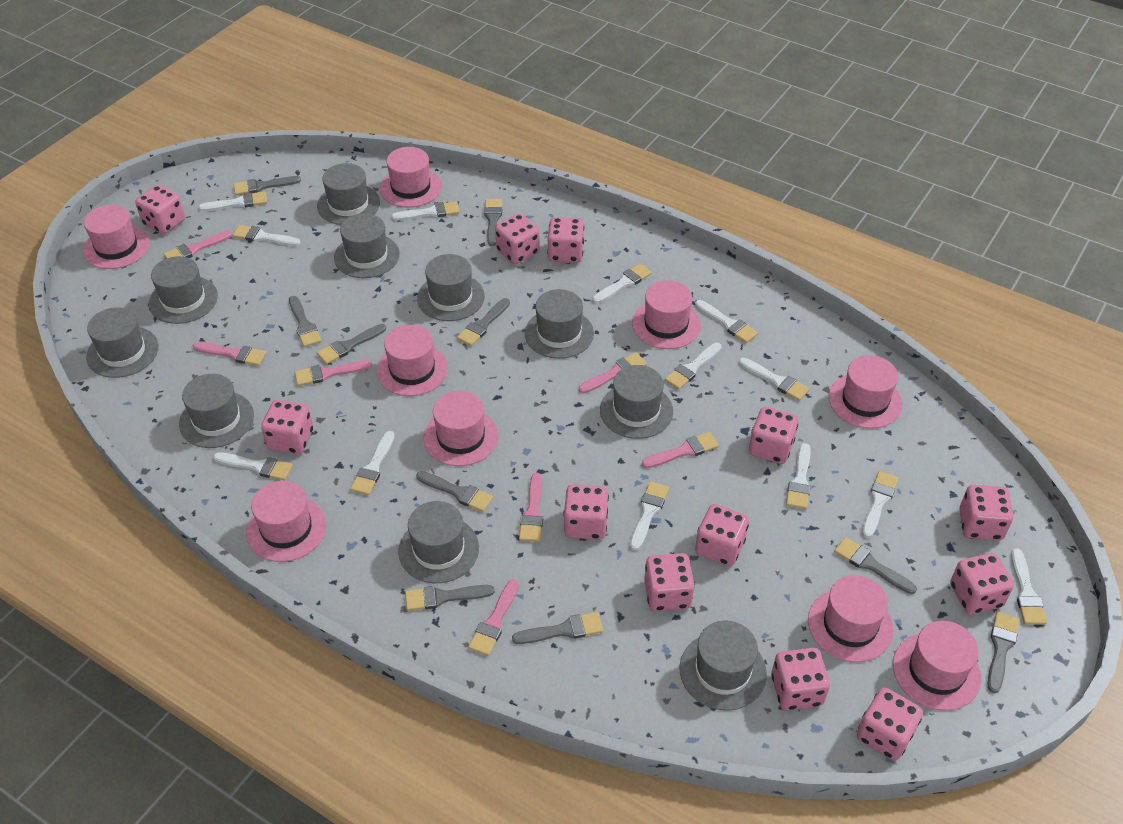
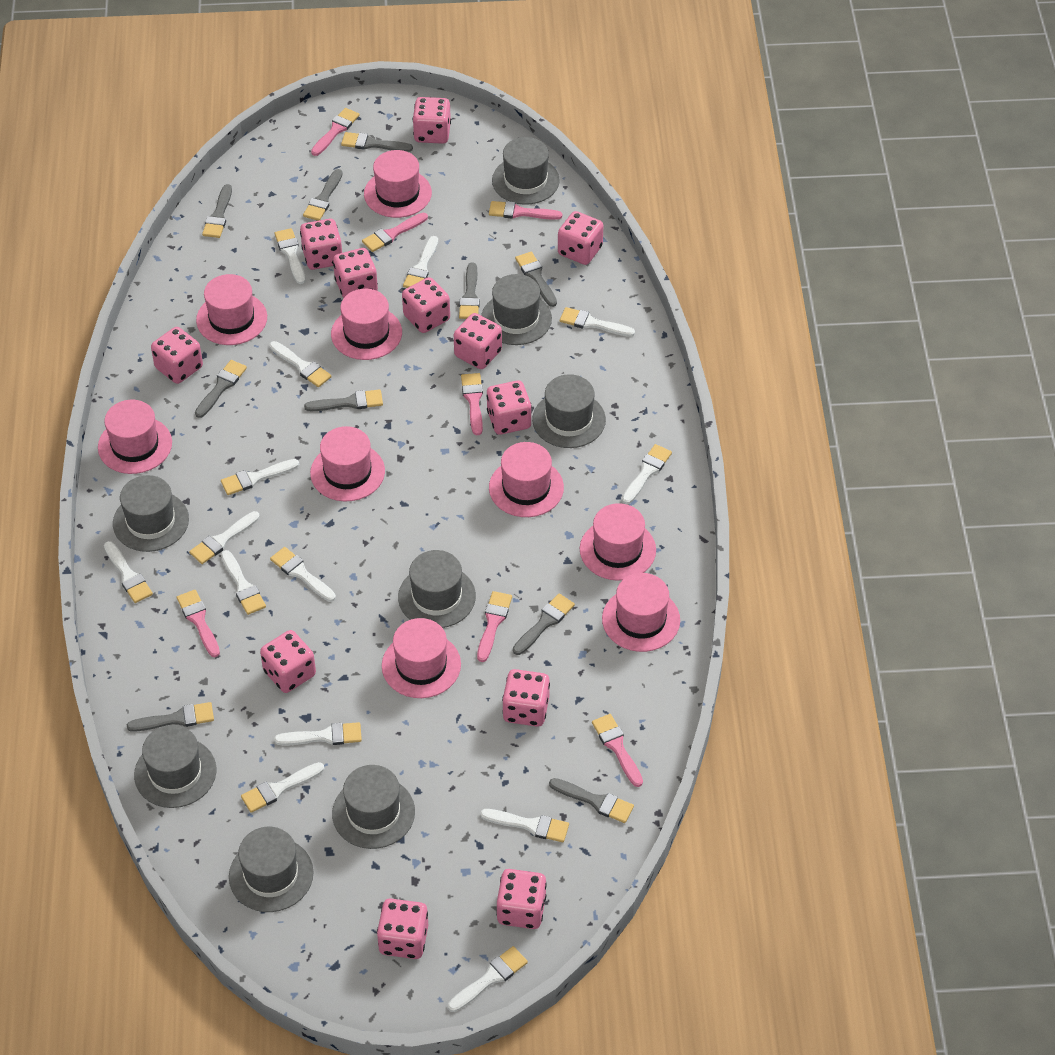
grey hat: [86,307,159,378] [149,256,218,324] [179,374,254,448] [317,163,380,225] [334,213,400,278] [398,501,479,583] [417,254,485,321] [525,289,594,359] [600,365,673,439] [680,621,767,711] = 10 -> [113,475,189,552] [134,725,216,808] [229,827,314,912] [332,765,415,849] [398,550,476,628] [481,274,552,345] [492,137,560,205] [532,374,606,448] = 8
white brush: [199,191,267,211] [213,452,293,480] [232,225,301,246] [350,431,395,495] [391,201,460,220] [592,263,652,303] [630,481,669,551] [665,343,722,389] [695,300,758,343] [739,358,810,401] [786,443,811,509] [862,471,899,538] [1011,549,1047,625] = 13 -> [104,541,153,603] [189,511,260,564] [221,459,299,495] [221,550,266,615] [241,762,325,813] [269,341,332,387] [270,547,336,602] [274,228,305,284] [274,722,362,745] [403,236,438,288] [448,946,528,1012] [480,809,569,842] [560,307,635,337] [622,444,672,504] = 14

